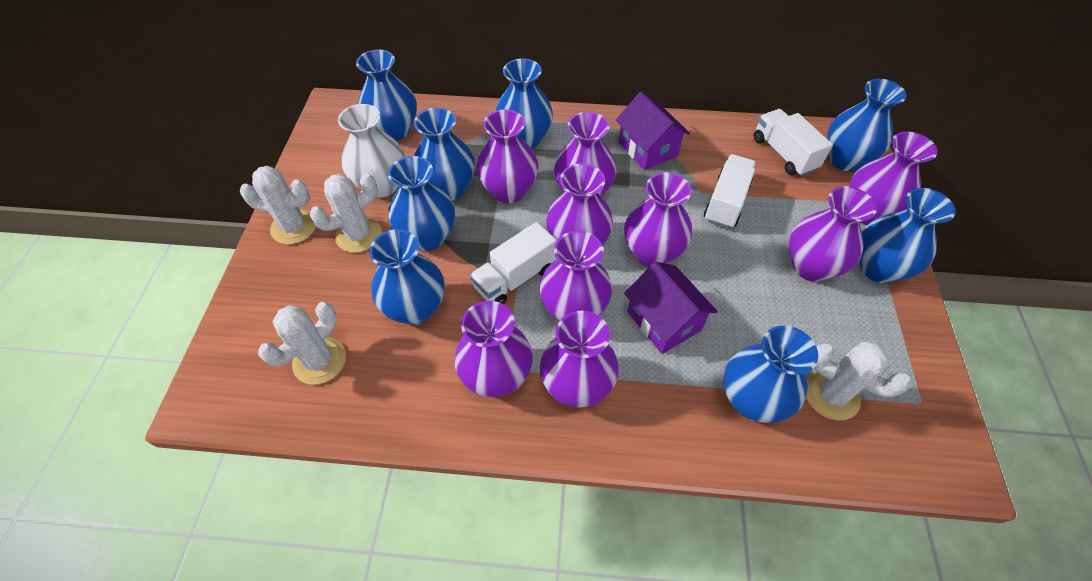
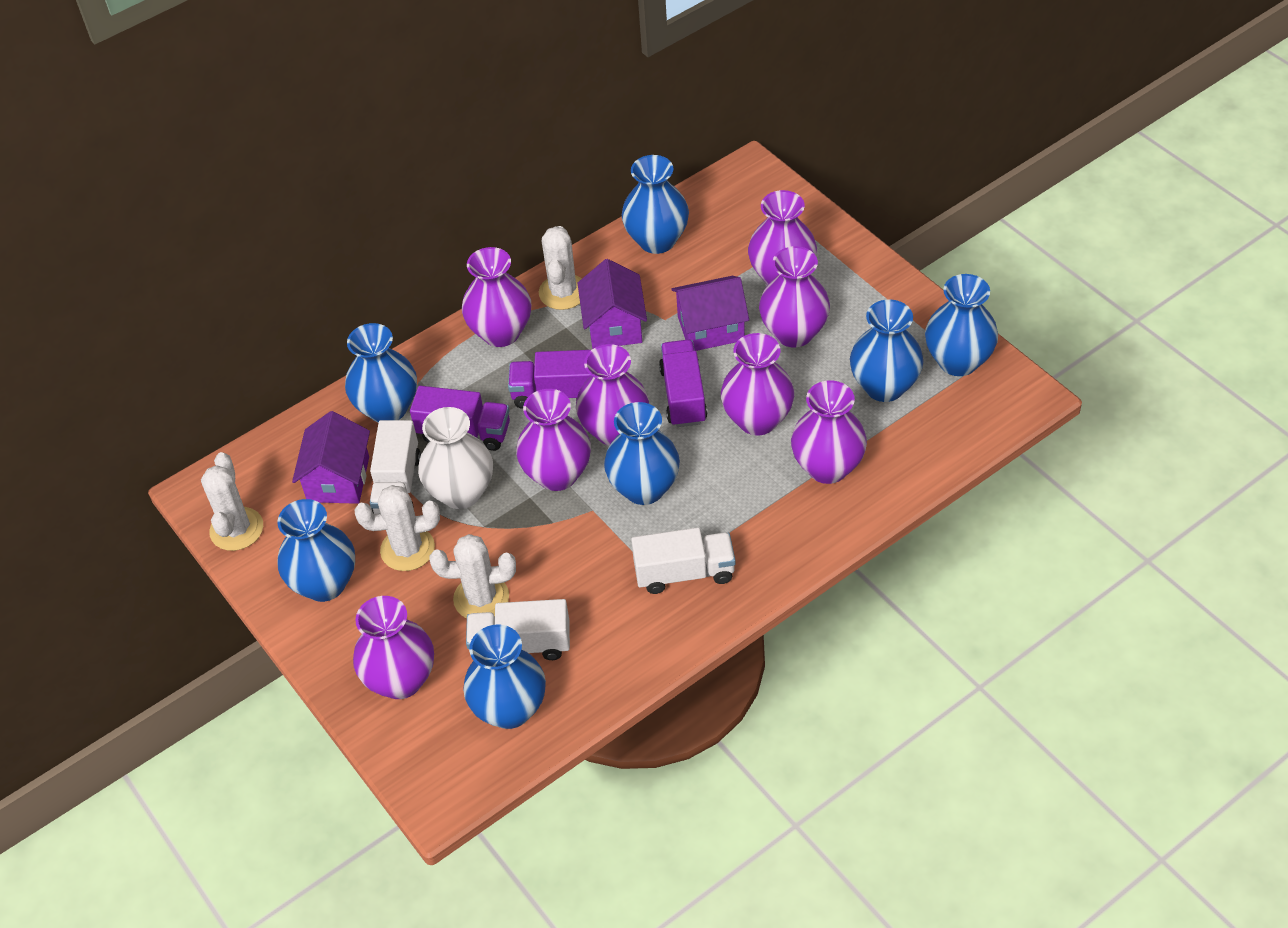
blue vase: [356,50,417,141] [369,229,445,325] [388,156,455,251] [414,108,475,201] [496,59,553,149] [724,326,818,423] [827,79,907,171] [860,188,956,283] = 8 -> [277,499,355,602] [345,323,417,423] [463,625,546,729] [604,402,680,505] [622,155,689,254] [850,299,923,402] [925,274,998,376] = 7
purple house: [616,92,690,170] [624,262,718,354] = 2 -> [292,411,370,504] [577,259,647,349] [671,276,749,351] = 3
purple truck: none = 0 -> [410,386,510,451] [508,350,591,409] [659,340,708,427] = 3
purple vase: [454,301,533,397] [476,109,539,203] [539,231,612,321] [540,311,619,408] [546,163,613,245] [554,112,616,196] [624,172,692,267] [789,186,877,282] [849,132,938,225] = 9 -> [353,596,434,699] [462,247,531,347] [516,389,591,491] [576,344,649,446] [721,333,794,435] [748,190,817,285] [759,246,830,347] [791,380,867,484] = 8

